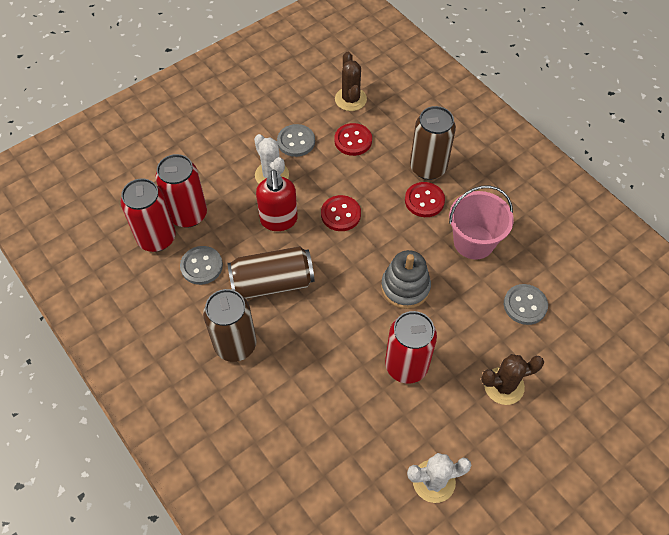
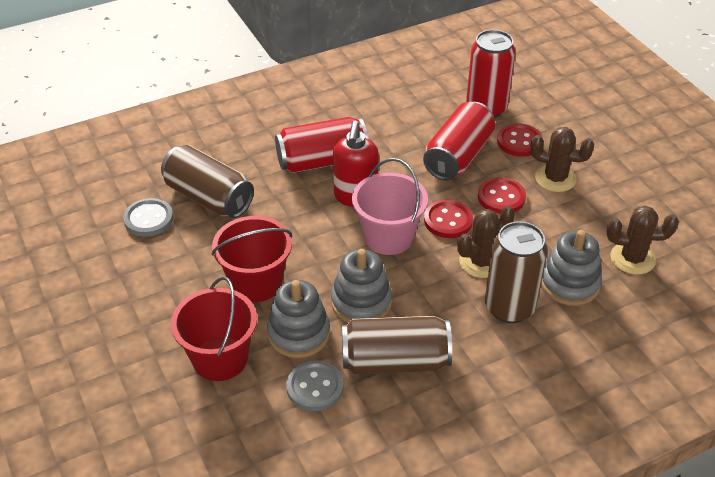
brown cactus: [335,52,367,111] [481,354,544,405] = 2 -> [457,205,514,278] [530,127,594,192] [607,206,679,275] = 3
grey button: [180,246,223,285] [277,124,315,157] [504,284,548,325] = 3 -> [123,198,173,237] [286,360,344,411] = 2
grey stacking toy: [381,250,431,309] = 1 -> [267,280,330,358] [331,249,392,323] [541,230,602,306] = 3
red bucket: none = 0 -> [171,276,257,381] [211,216,292,302] = 2
white cactus: [254,134,289,184] [407,453,471,503] = 2 -> none = 0

